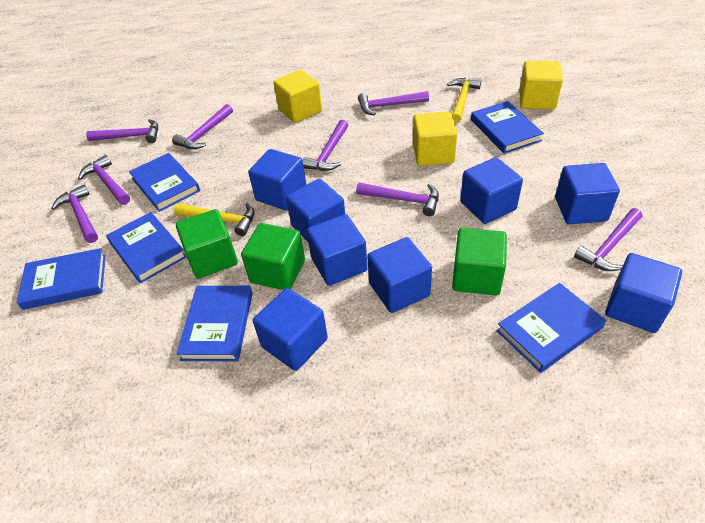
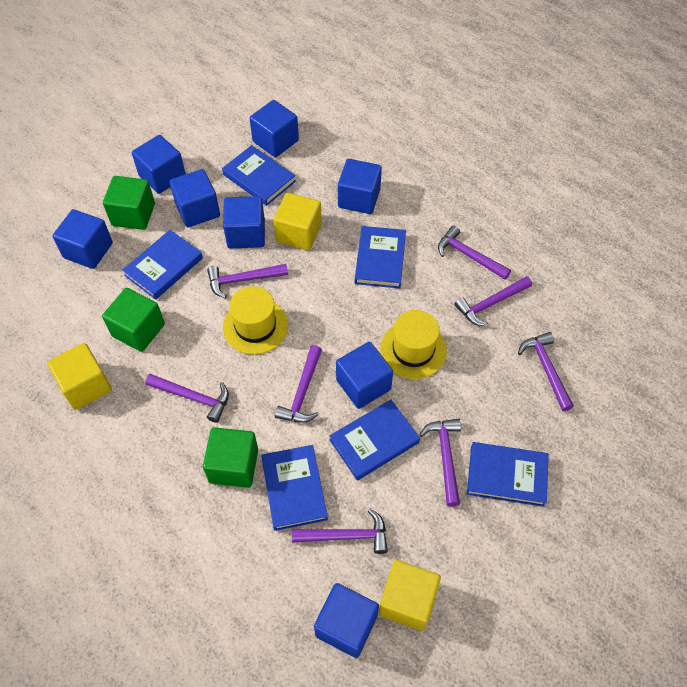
yellow hammer: [173,203,255,236] [447,78,481,123] = 2 -> none = 0
yellow hat: none = 0 -> [223,286,288,355] [380,310,447,379] = 2

